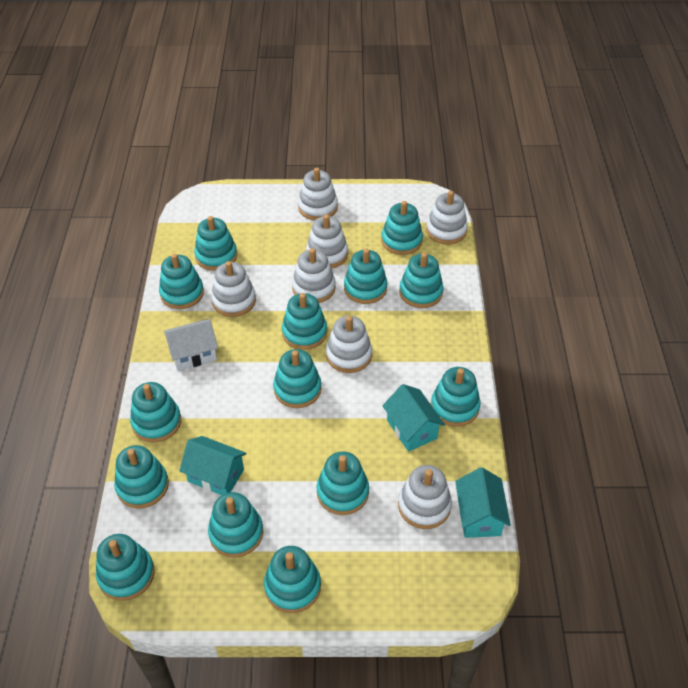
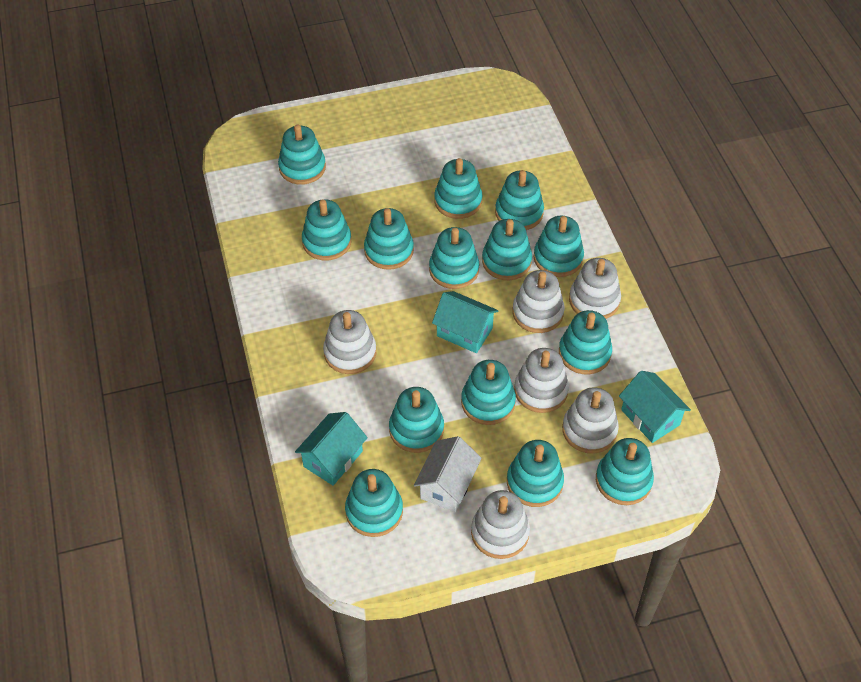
white stacking toy: [211,261,256,317] [292,248,336,303] [298,168,338,220] [306,214,348,269] [326,316,372,373] [398,465,452,529] [426,191,468,244] = 7 -> [323,310,376,374] [471,490,530,559] [513,270,565,333] [514,348,569,413] [562,387,619,454] [569,258,621,319] = 6

